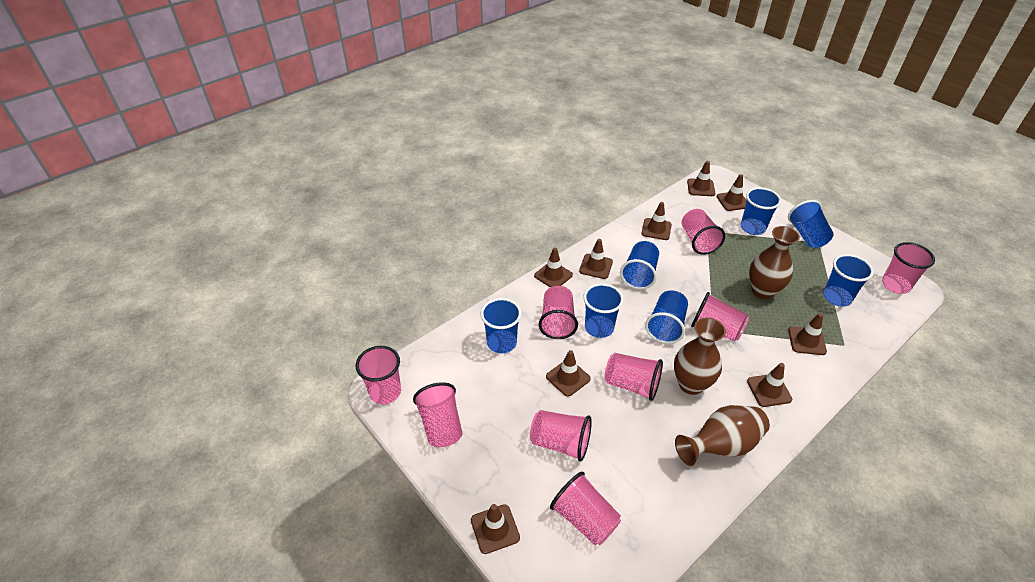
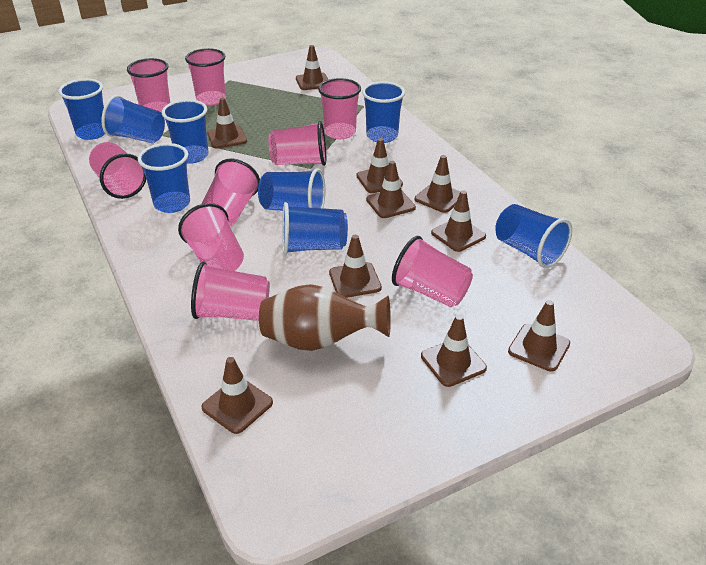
blue cup: [481,298,522,353] [583,283,624,338] [620,241,659,290] [645,290,688,344] [741,187,781,235] [788,200,834,248] [823,254,874,307] = 7 -> [58,79,105,140] [102,95,165,143] [138,143,190,213] [162,99,208,164] [258,168,325,211] [282,202,348,255] [362,81,405,143] [495,204,572,268] = 8
brown traffic cone: [471,504,520,554] [534,248,573,287] [546,350,591,397] [579,239,613,279] [641,202,672,240] [687,161,715,196] [717,174,746,211] [747,363,792,407] [788,313,827,355] = 9 -> [201,357,273,434] [207,97,247,148] [296,45,329,90] [329,235,382,298] [356,138,403,193] [366,161,416,218] [415,155,461,213] [421,315,487,387] [431,190,486,252] [508,300,570,372] = 10
brown vase: [674,317,726,395] [675,405,770,466] [749,226,800,299] = 3 -> [259,284,391,351] = 1

